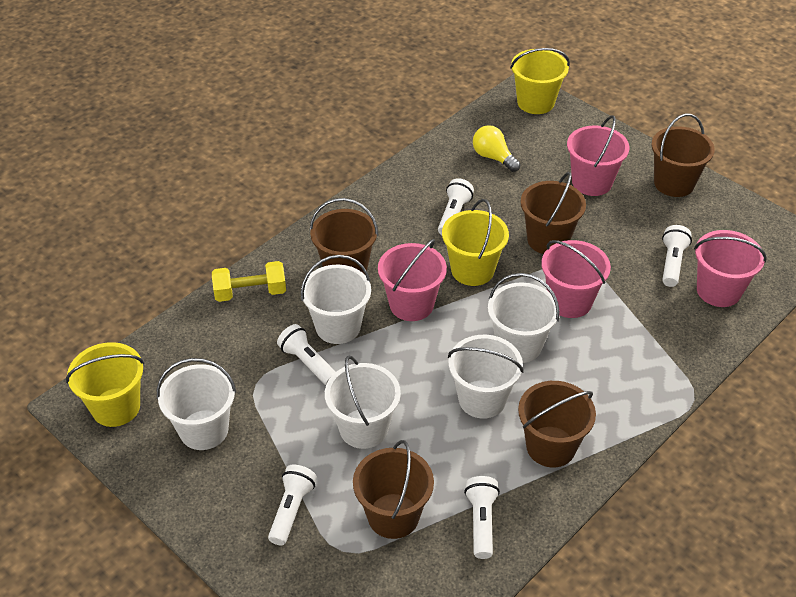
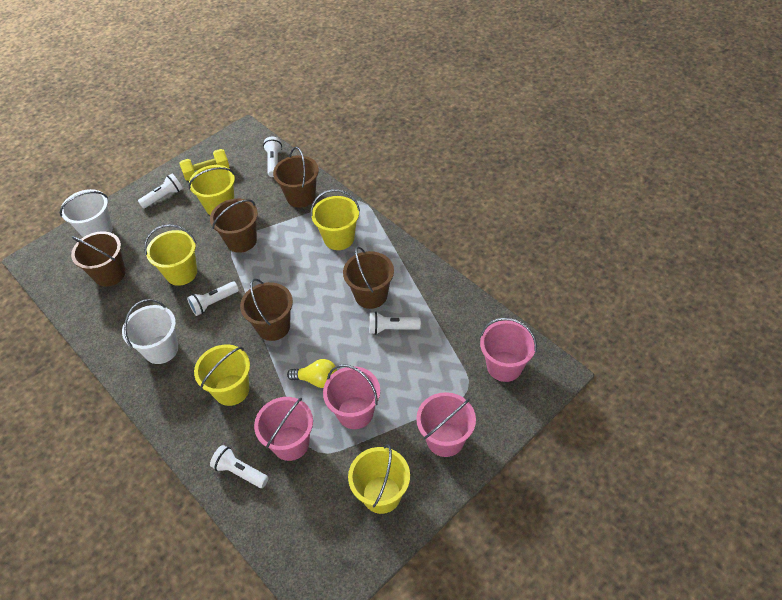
white bucket: [157,358,236,450] [301,255,371,344] [325,356,401,449] [448,335,524,419] [488,273,560,363] = 5 -> [60,189,113,237] [122,299,178,364] = 2
yellow bucket: [66,342,144,427] [442,199,509,286] [510,48,570,114] = 3 -> [144,224,197,286] [188,165,235,215] [194,345,250,406] [311,189,360,250] [348,444,410,514] = 5

